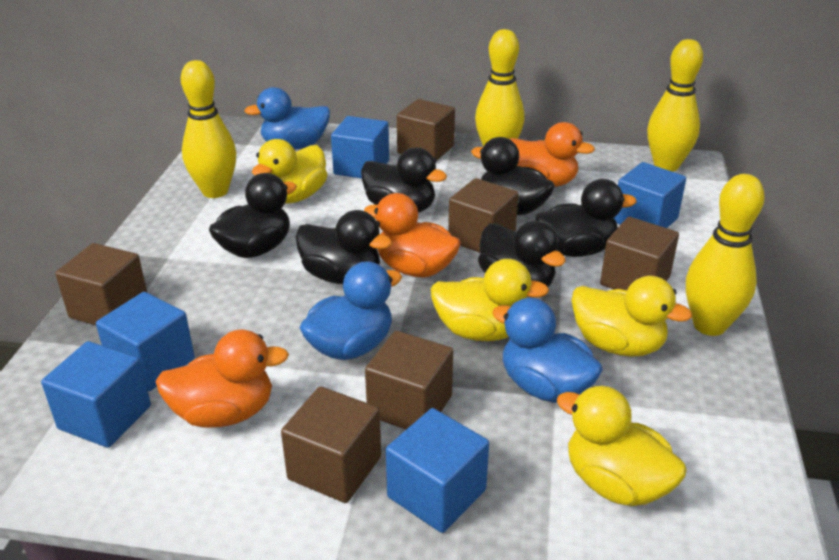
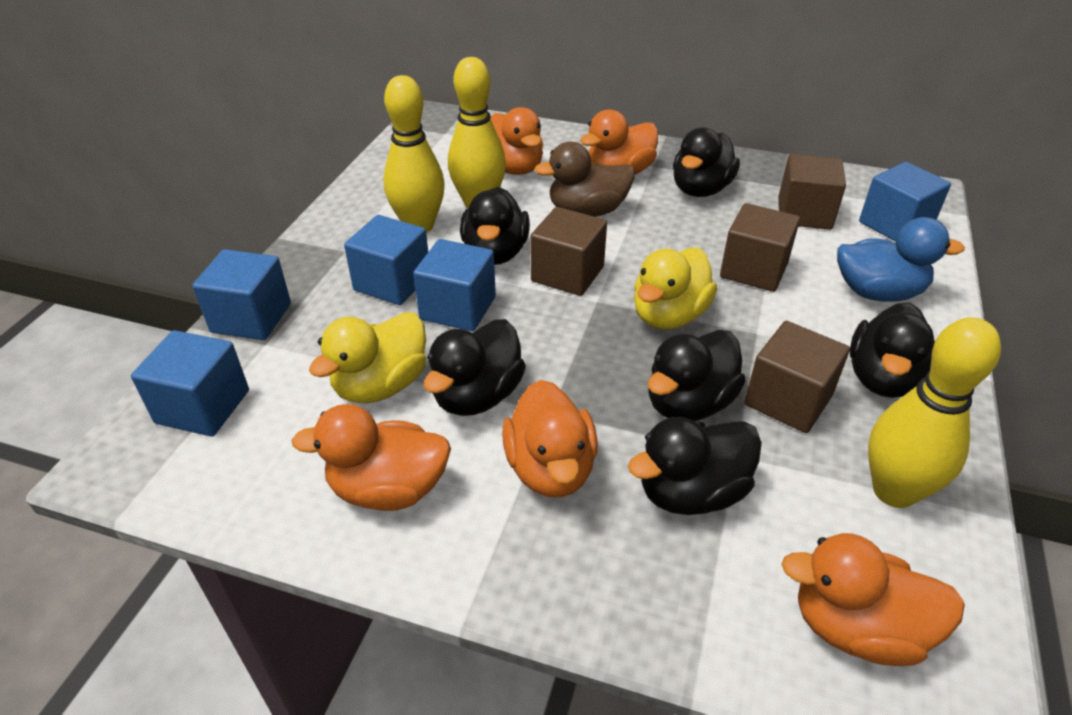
blue duck: [244,87,330,149] [300,261,402,360] [492,298,603,403] = 3 -> [837,217,965,302] = 1
brown cube: [55,243,147,325] [281,386,381,503] [365,331,453,430] [397,99,455,160] [448,178,519,253] [600,217,679,290] = 6 -> [531,207,607,296] [720,203,800,292] [744,321,850,433] [778,154,846,230] = 4
brown duck: none = 0 -> [534,142,635,217] = 1
orange duck: [156,330,289,428] [364,193,461,277] [510,122,595,187] = 3 -> [291,404,451,511] [490,107,543,175] [502,380,598,497] [580,109,658,175] [781,533,965,666] = 5
yellow bowling pin: [181,60,236,198] [475,29,524,147] [647,39,703,172] [686,174,765,336] = 4 -> [383,75,445,233] [448,57,506,209] [868,318,1001,508] = 3
yellow duck: [252,139,327,203] [431,259,549,341] [556,386,687,506] [572,276,692,357] = 4 -> [309,312,426,403] [634,248,717,329] = 2

